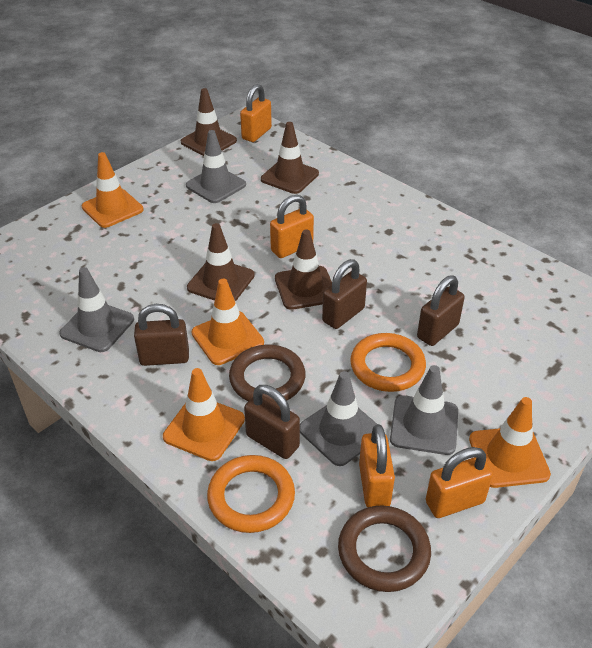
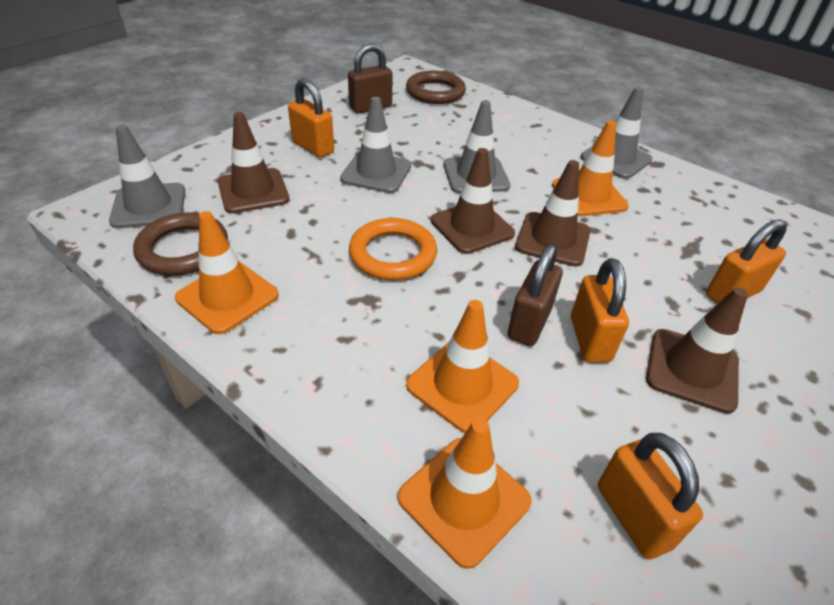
brown padlock: [134,304,189,366] [244,385,300,459] [322,259,367,329] [417,275,465,346] = 4 -> [348,43,393,114] [508,244,563,346] = 2
orange ring: [207,455,295,533] [350,333,426,392] = 2 -> [349,218,437,280] = 1

